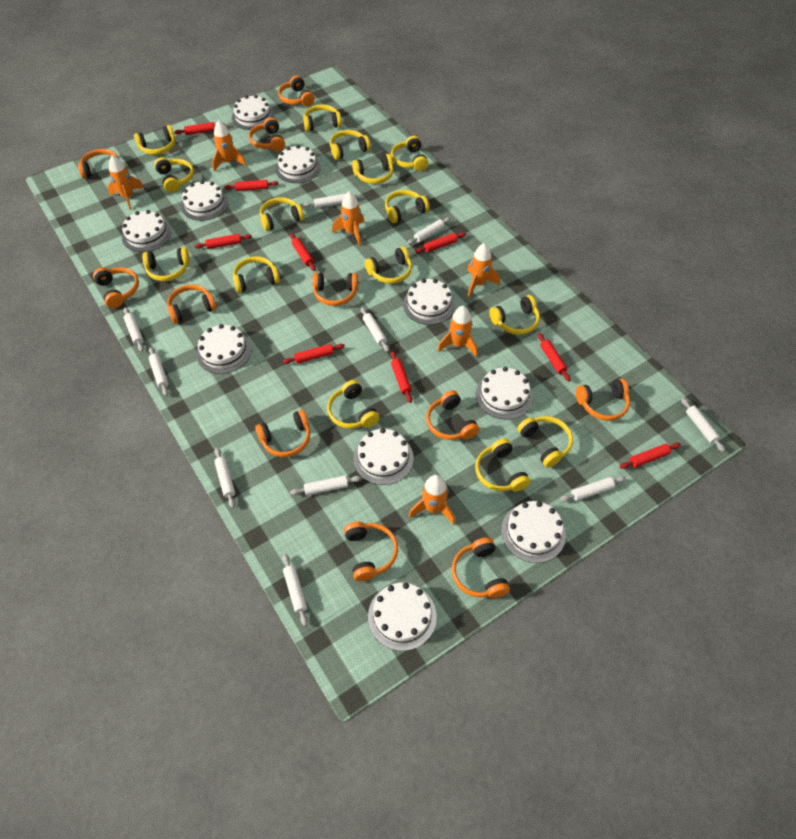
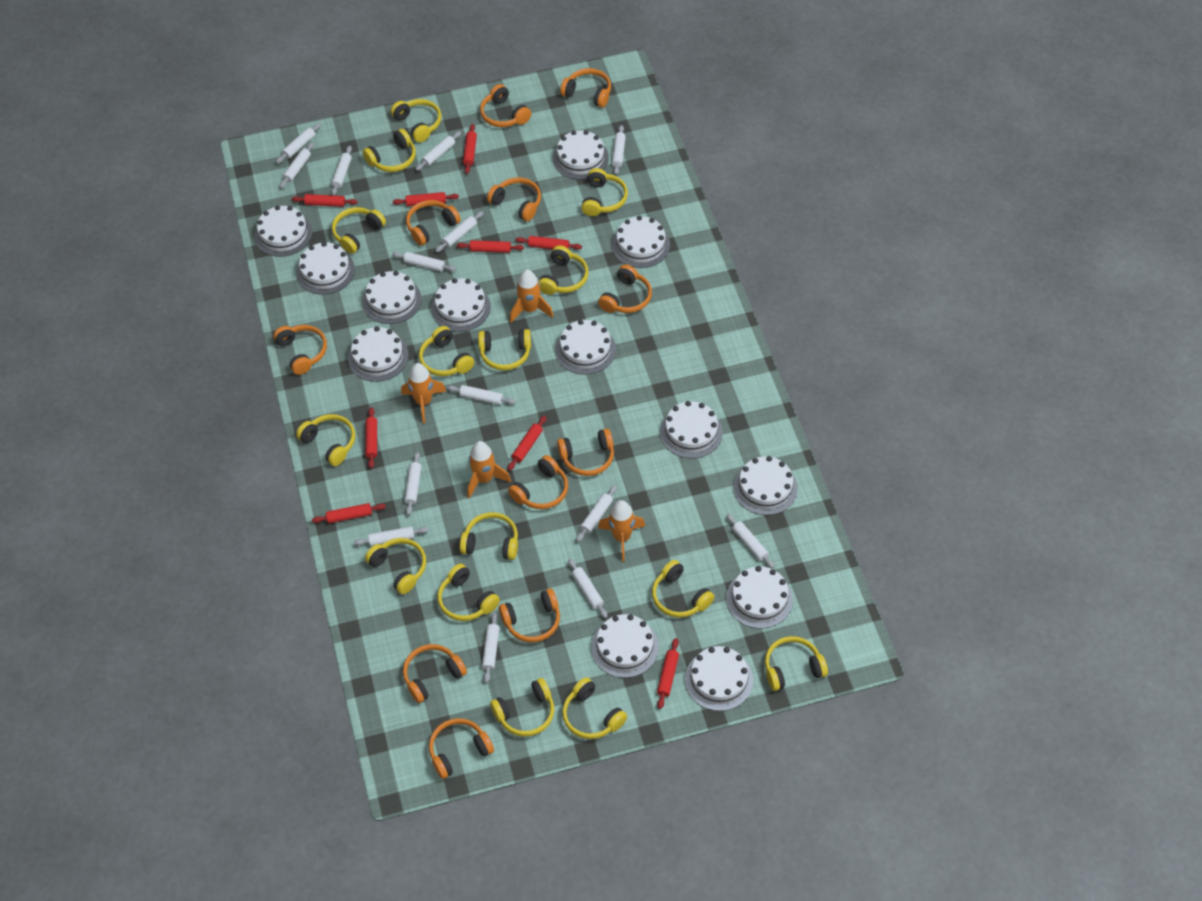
orange rocket: [108,155,144,210] [212,120,246,172] [332,191,364,246] [409,475,455,525] [437,306,477,357] [467,243,500,298] = 6 -> [401,363,446,424] [467,441,511,498] [510,269,553,322] [598,500,645,561] = 4
white cake: [122,210,171,252] [181,180,228,221] [196,324,252,374] [232,95,274,130] [275,145,320,183] [353,428,414,485] [368,583,437,651] [403,279,455,325] [476,367,533,419] [501,501,566,563] = 10 -> [255,205,312,257] [296,242,355,294] [348,326,409,382] [362,271,422,324] [431,278,491,332] [553,130,609,180] [555,320,616,375] [591,614,659,678] [612,216,670,268] [660,401,723,458] [685,646,753,711] [726,566,793,629] [733,456,798,515] = 13
white rolling pin: [123,307,144,352] [149,347,169,396] [214,448,235,508] [283,554,308,626] [290,475,361,495] [303,194,357,208] [361,307,389,352] [407,217,451,245] [560,476,626,502] [681,398,725,452] = 10 -> [276,123,321,164] [280,142,314,189] [331,146,352,195] [354,526,429,546] [392,252,456,272] [404,452,421,516] [415,131,461,171] [435,211,484,252] [447,385,516,405] [482,612,499,683] [568,558,608,618] [576,485,617,542] [612,125,626,175] [726,514,775,569] = 14

